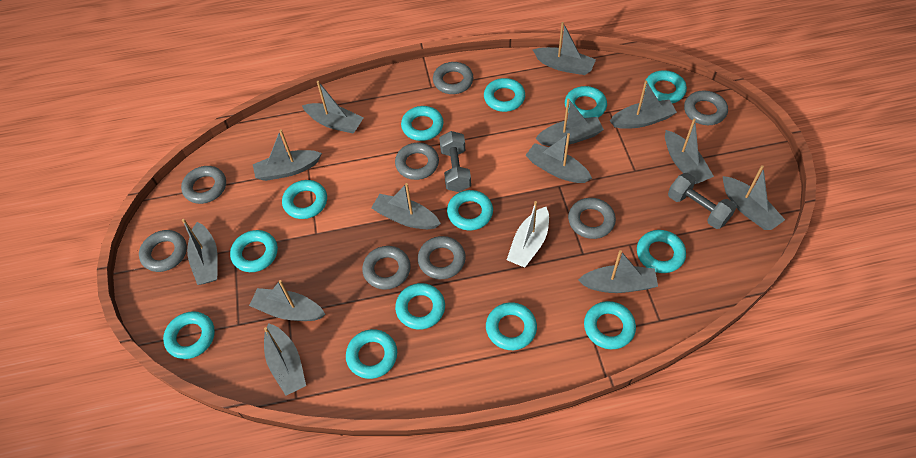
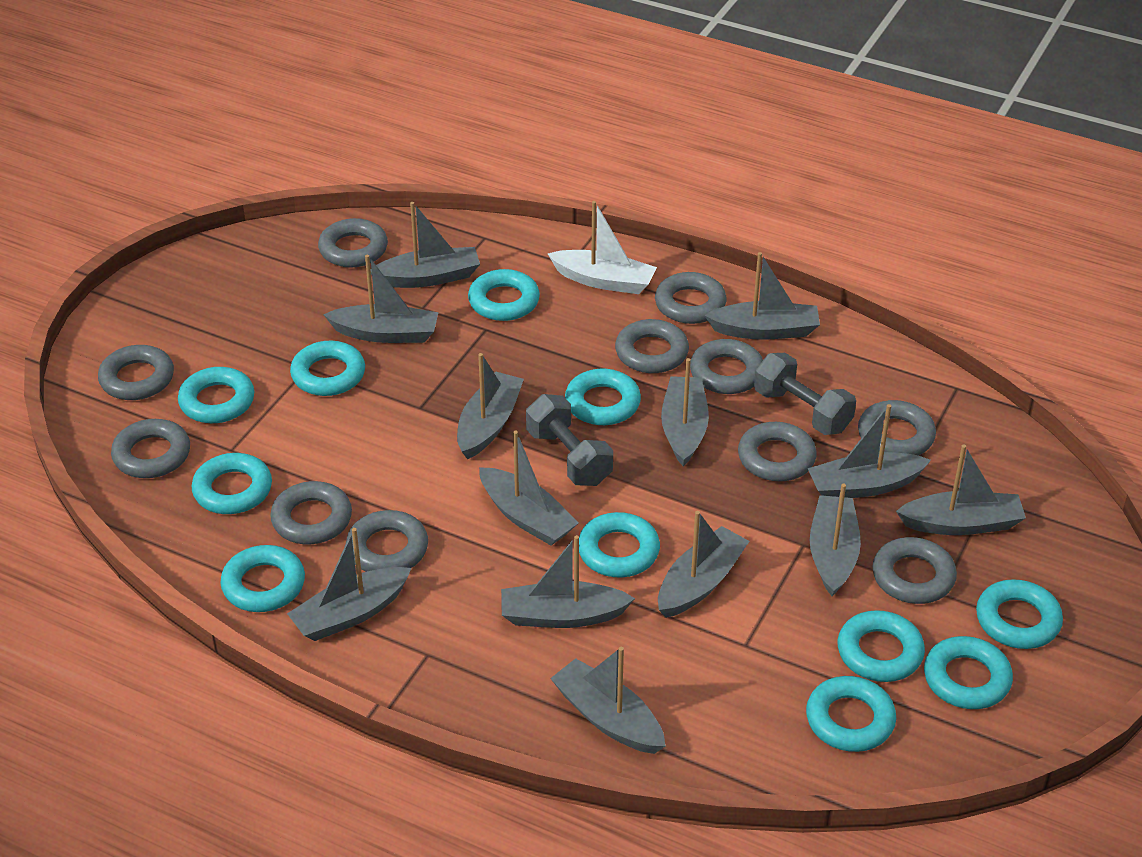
grey ring: [139,230,187,272] [181,166,226,204] [362,246,411,290] [395,143,439,180] [418,236,466,279] [433,62,474,94] [568,198,616,239] [684,91,728,125] = 8 -> [98,345,174,400] [111,419,190,478] [270,481,352,544] [318,218,388,268] [346,510,428,572] [615,319,689,373] [655,272,727,324] [690,339,763,394] [738,422,817,481] [858,400,936,456] [872,537,957,604] = 11
turquoise ring: [163,311,215,359] [230,230,278,272] [282,180,327,219] [346,329,397,379] [395,283,445,330] [401,106,444,141] [447,190,493,230] [484,78,525,112] [486,302,537,350] [565,86,607,118] [584,301,636,349] [637,230,686,273] [644,70,687,103] = 13 -> [178,367,254,423] [192,453,272,514] [220,545,305,612] [290,341,365,396] [468,269,540,321] [565,369,641,425] [579,512,660,577] [806,676,896,752] [837,610,925,682] [924,636,1013,709] [976,579,1063,649] = 11

